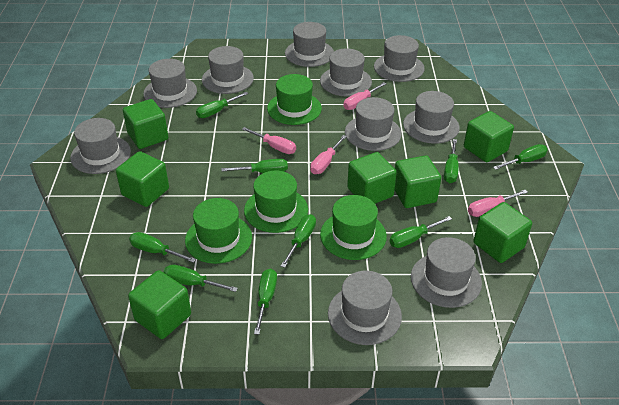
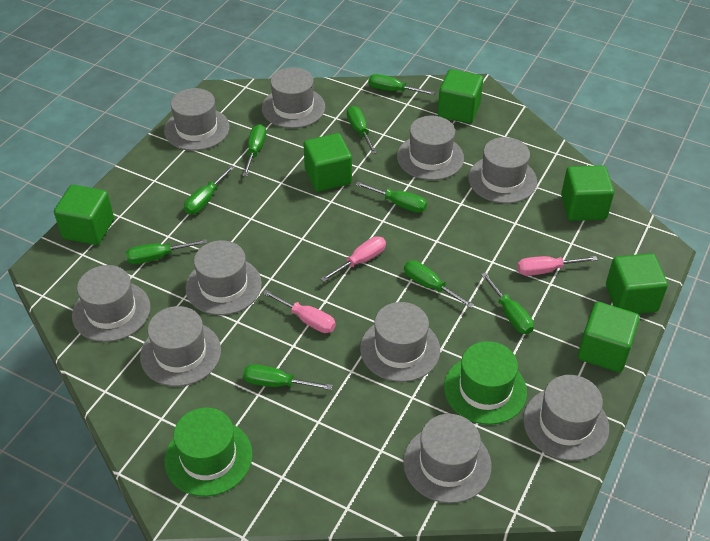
green cube: [116,151,169,207] [123,99,168,149] [128,270,191,339] [347,152,397,204] [395,155,441,208] [464,111,514,162] [473,202,532,263] = 7 -> [54,185,114,245] [303,133,352,192] [438,69,483,124] [561,165,614,221] [578,302,640,372] [606,253,668,314] = 6
green hat: [185,198,252,264] [244,170,308,233] [267,74,322,125] [320,195,387,260] = 4 -> [165,408,253,497] [444,341,527,425] = 2
pink screwdriver: [242,127,296,154] [310,135,347,174] [343,82,386,110] [468,190,528,217] = 4 -> [262,290,336,333] [320,236,386,282] [517,256,598,276] = 3

